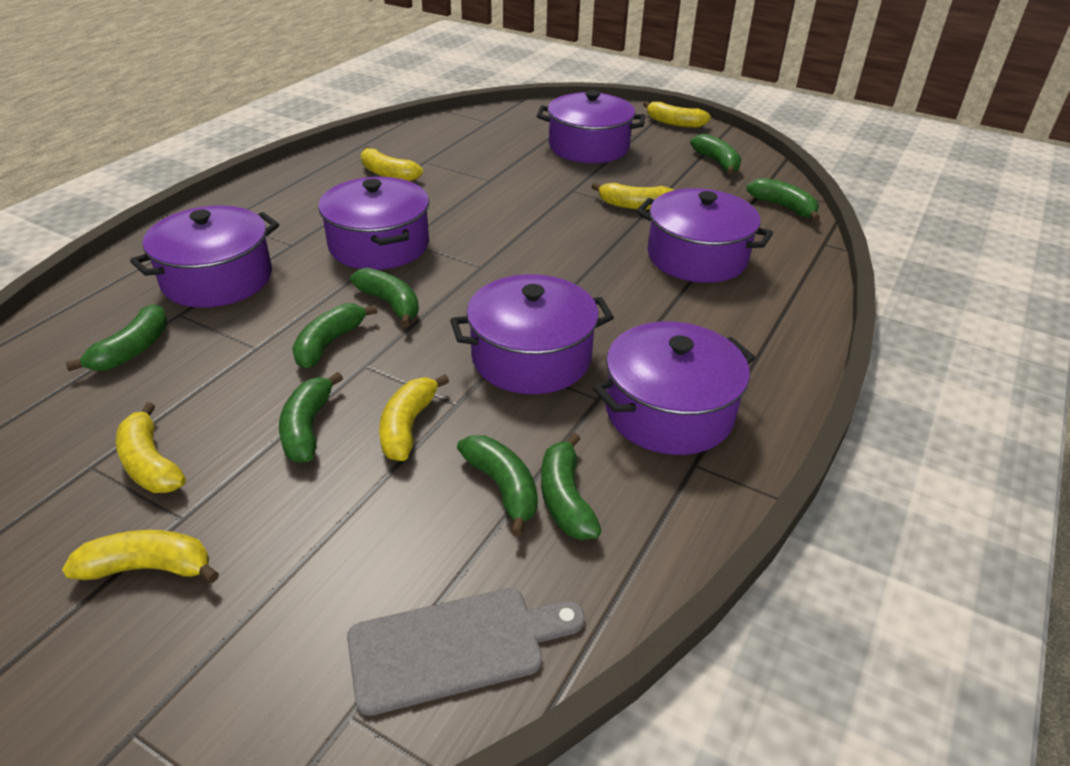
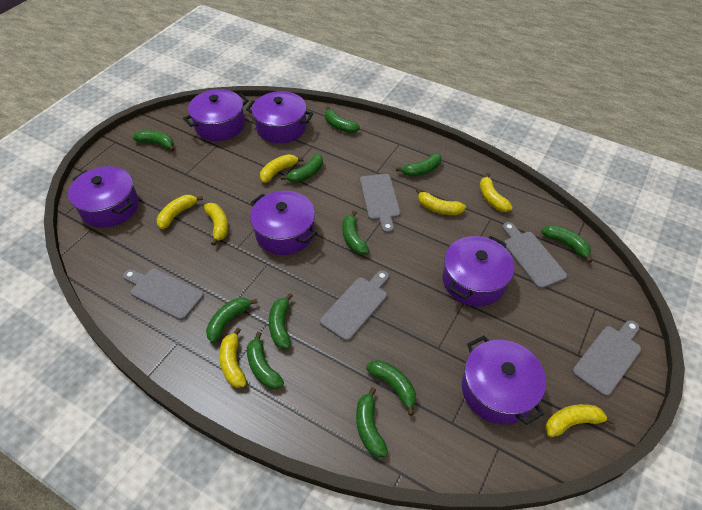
green banana: [66,304,168,371] [279,372,343,463] [292,303,377,368] [350,268,419,327] [457,435,538,536] [541,433,602,540] [690,134,741,175] [746,178,820,221] = 8 -> [133,130,175,152] [206,297,257,343] [247,332,284,389] [269,293,293,349] [281,154,323,183] [325,106,360,133] [342,211,370,255] [356,387,388,457] [366,360,416,416] [396,153,442,177] [541,225,592,263] = 11
grey cutting board: [347,588,585,716] = 1 -> [123,269,204,320] [320,270,389,341] [360,174,400,233] [502,222,567,289] [572,320,641,396] = 5
yellow banana: [62,530,219,583] [116,403,186,493] [361,146,423,181] [379,374,449,461] [591,182,674,210] [643,101,711,128] = 6 -> [157,195,203,229] [204,203,228,246] [219,327,247,388] [260,154,303,183] [416,188,466,215] [480,173,513,212] [545,404,615,437] = 7

